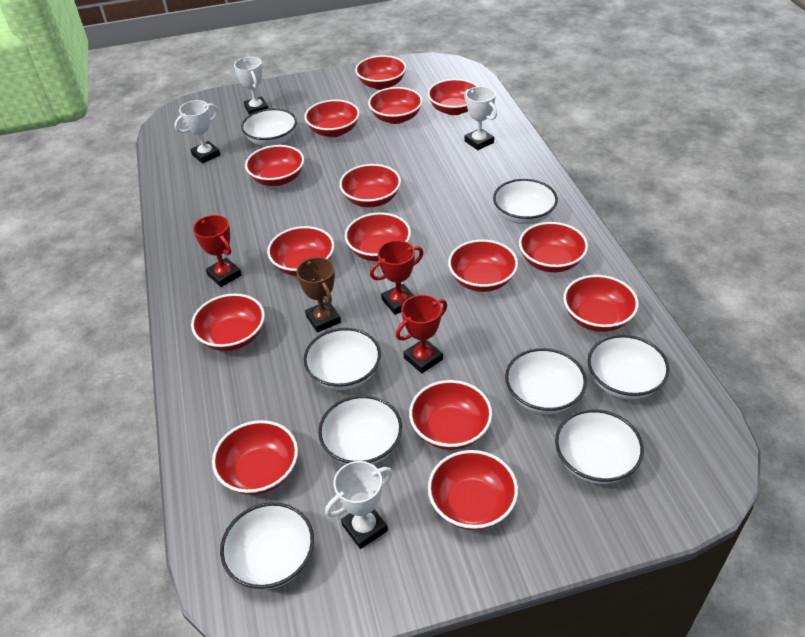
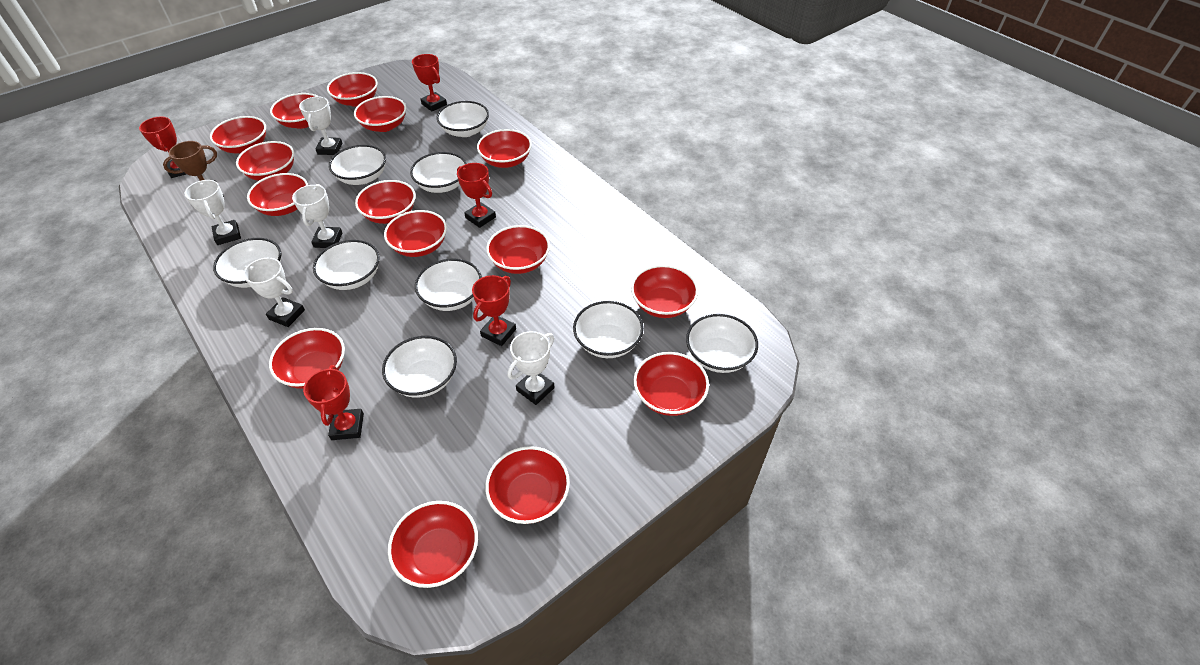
red trophy: [193,215,242,287] [370,240,423,315] [396,295,447,373] = 3 -> [139,116,186,178] [303,365,364,440] [412,54,447,111] [457,163,496,228] [472,275,516,346] = 5
white bowl: [220,502,314,589] [241,108,297,146] [304,328,381,390] [318,395,402,464] [493,179,558,224] [505,348,587,414] [555,409,644,484] [588,335,670,399] = 8 -> [213,238,282,288] [313,240,380,290] [329,145,386,185] [382,336,457,398] [410,152,467,193] [415,259,482,311] [437,101,489,137] [573,301,644,358] [686,314,758,373] = 9
white trophy: [174,100,220,164] [234,57,268,115] [325,461,393,549] [464,86,497,150] = 4 -> [184,180,241,245] [243,258,305,327] [292,184,342,248] [299,96,343,155] [507,331,555,405] = 5

